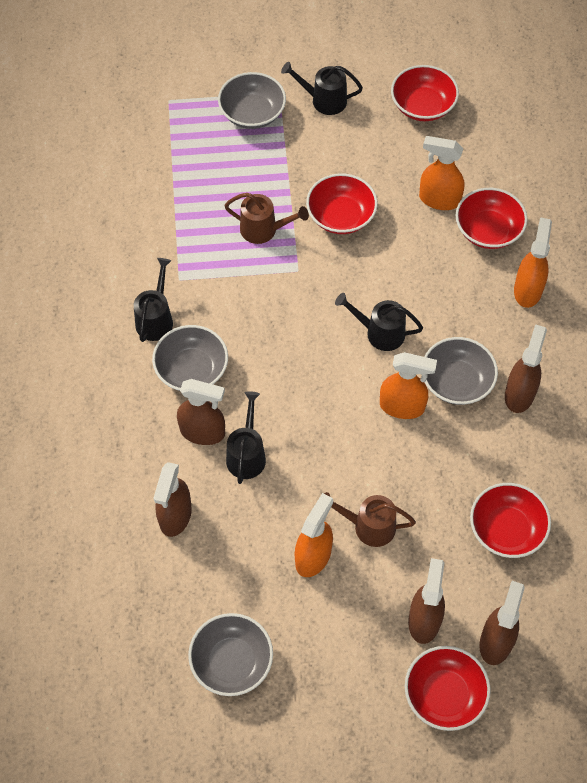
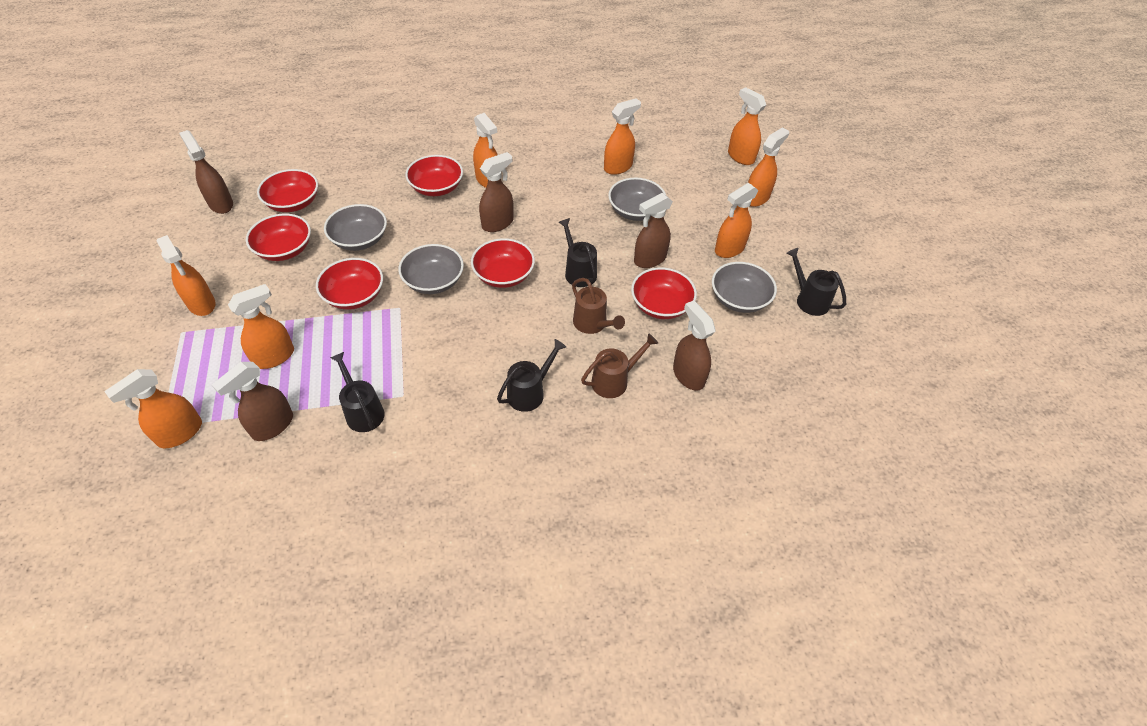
orange spray bottle: [295,493,333,577] [380,352,437,419] [419,136,464,210] [514,217,552,308] = 4 -> [104,369,202,448] [157,235,216,316] [228,284,294,369] [473,113,497,188] [604,98,641,175] [715,183,758,258] [728,87,766,165] [748,128,789,207] = 8
red bowl: [306,173,378,234] [391,65,459,121] [405,646,491,731] [456,188,528,249] [470,483,551,558] = 5 -> [246,214,311,261] [257,169,318,212] [316,258,383,310] [405,155,463,196] [471,238,535,288] [631,267,697,319] = 6

